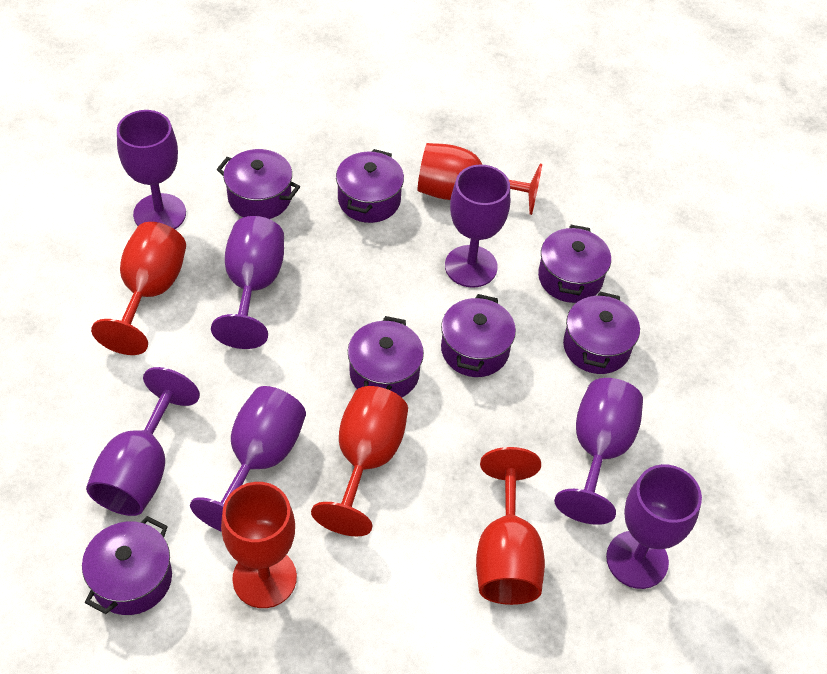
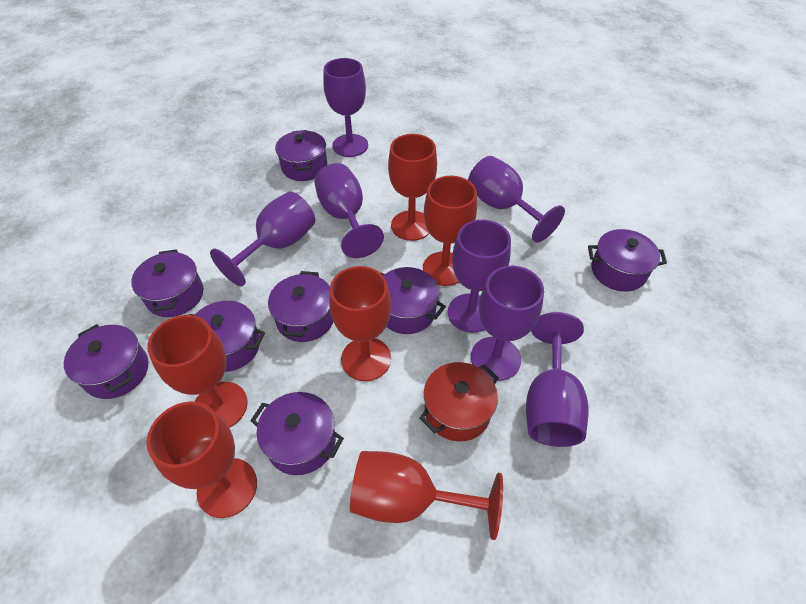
purple pot: [82,516,172,615] [217,149,300,219] [336,149,404,223] [348,316,424,397] [441,294,516,377] [538,225,611,303] [563,292,640,374] = 7 -> [64,324,149,399] [131,249,203,317] [189,301,265,372] [250,392,344,475] [268,271,333,342] [275,130,327,181] [380,267,446,334] [588,229,667,292] = 8
red goblet: [91,222,186,355] [221,482,297,608] [311,386,408,536] [418,143,542,215] [476,447,545,605] = 5 -> [147,315,248,428] [147,401,257,518] [329,266,391,381] [350,451,503,540] [388,134,437,241] [423,176,477,286] = 6
red pot: none = 0 -> [420,362,499,441] = 1

